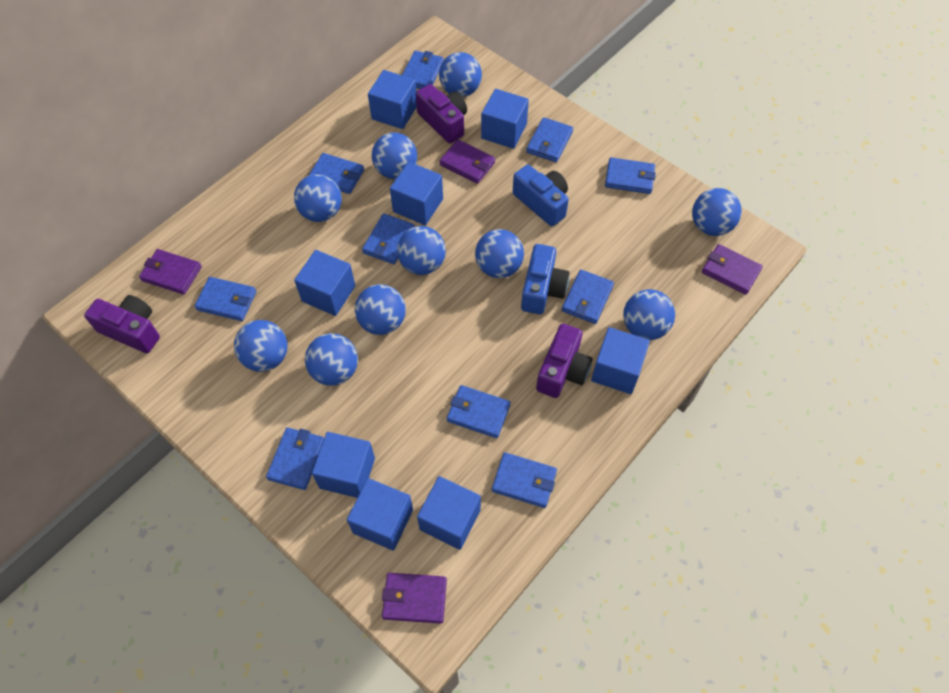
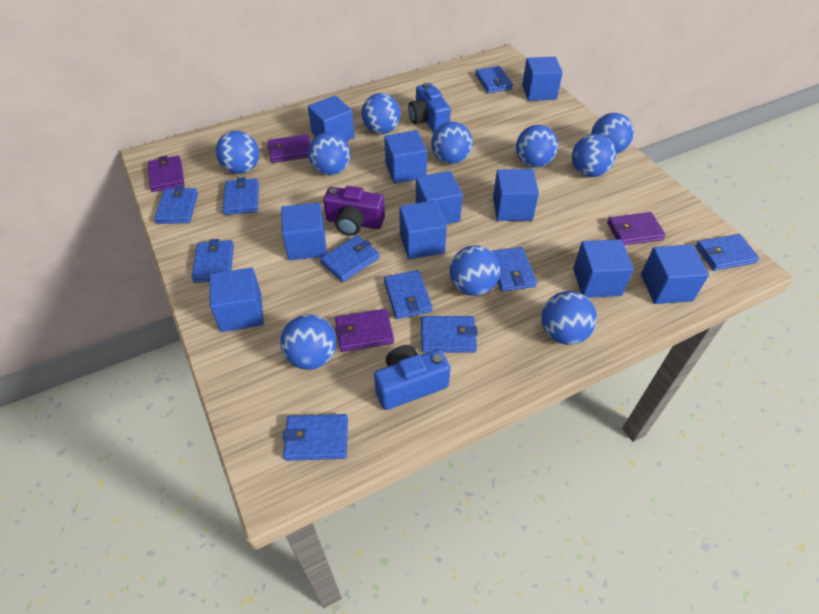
blue cube: [294,250,355,316] [312,432,375,498] [347,478,413,551] [368,70,417,129] [390,162,443,225] [417,476,481,550] [481,89,529,149] [591,327,650,394] = 8 -> [210,268,264,332] [281,203,327,260] [308,95,354,141] [384,130,427,184] [399,200,447,259] [416,171,463,224] [493,169,539,221] [522,57,563,101] [573,239,634,298] [641,244,709,304] = 10
purple camera: [84,295,160,353] [416,84,467,144] [536,324,593,398] = 3 -> [323,186,385,236] = 1

